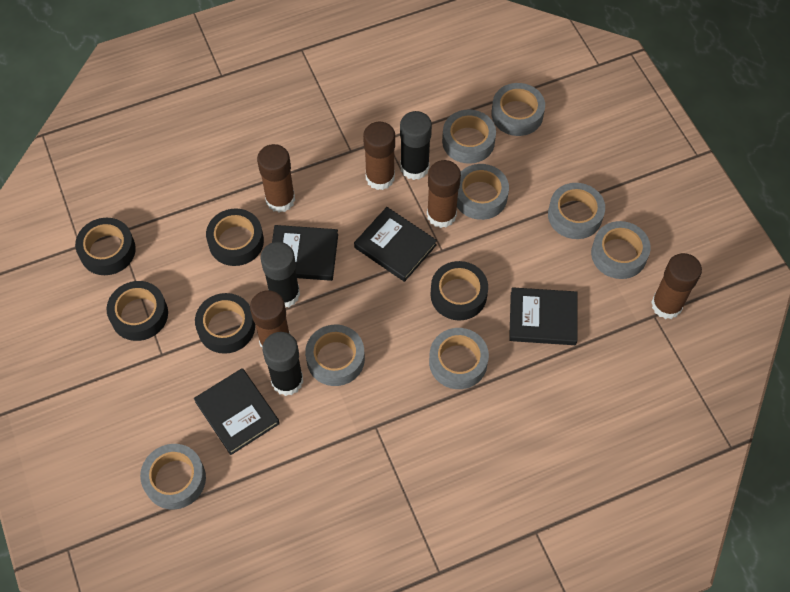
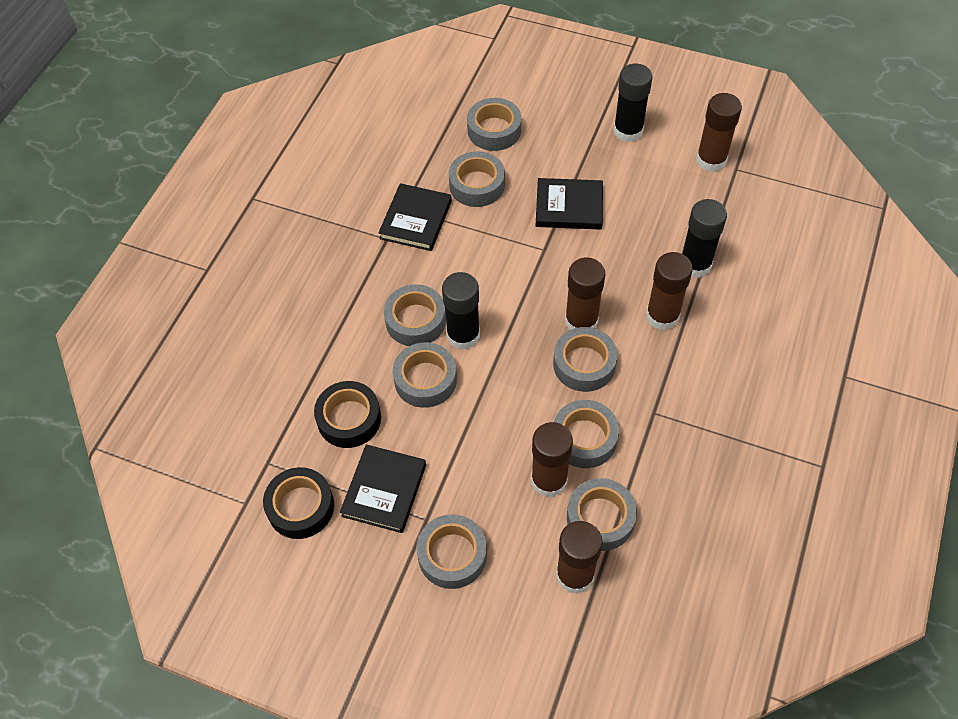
black book: [194,368,280,455] [272,225,338,281] [354,207,437,282] [509,287,578,345] = 4 -> [340,445,426,533] [378,183,452,251] [536,178,603,230] = 3
black tape: [75,218,136,275] [107,281,168,341] [195,293,255,354] [206,209,264,266] [430,261,488,320] = 5 -> [263,467,334,539] [314,381,381,448] = 2

